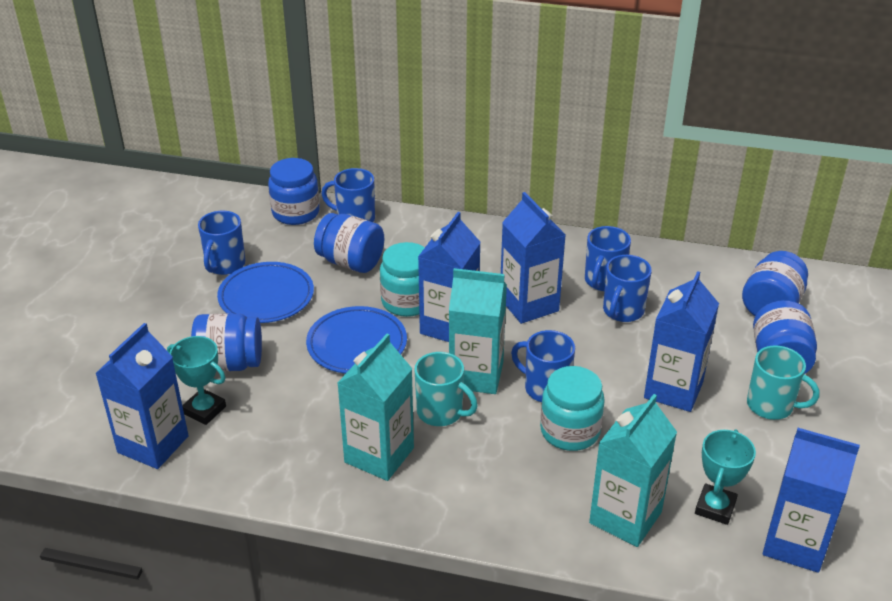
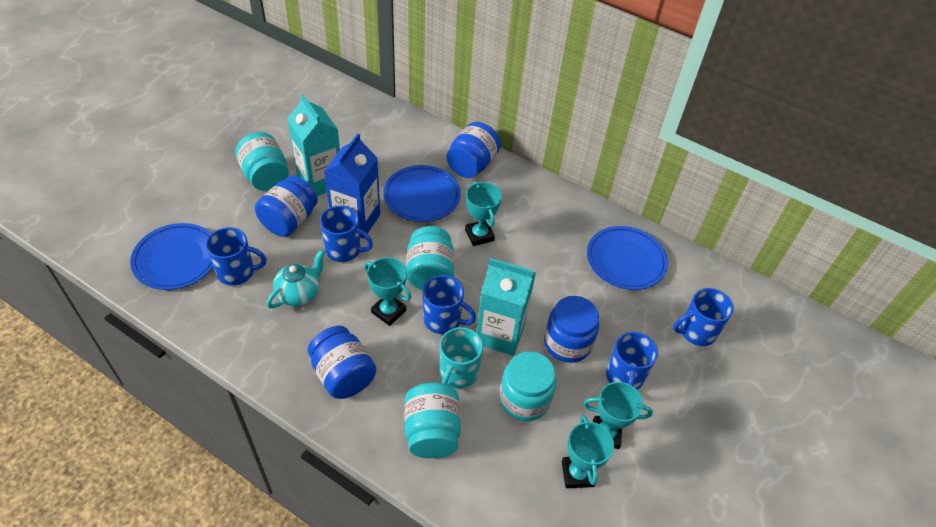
blue carton: [95,323,189,469] [418,212,481,342] [501,192,566,324] [644,271,719,412] [763,428,860,573] = 5 -> [324,133,380,239] = 1
blue jar: [191,313,262,372] [268,158,320,225] [314,213,384,273] [742,251,808,316] [753,300,817,374] = 5 -> [255,176,318,237] [308,326,376,399] [446,122,501,178] [544,296,599,363] = 4
blue plate: [217,262,314,323] [306,306,407,374] = 2 -> [130,223,213,290] [383,165,461,222] [587,226,668,290] = 3
turquoise carton: [338,334,414,481] [449,268,507,394] [589,394,677,547] = 3 -> [287,94,340,196] [476,258,536,356] = 2
turquoise jar: [380,242,425,317] [540,366,605,451] = 2 -> [235,132,289,191] [404,382,461,458] [406,226,454,290] [499,351,556,421] = 4
turquoise mug: [415,352,478,426] [747,345,819,420] = 2 -> [440,327,483,389] = 1
turquoise teapot: none = 0 -> [266,250,325,308] = 1
turquoise trophy: [167,336,226,425] [695,429,756,525] = 2 -> [364,257,411,326] [465,181,502,246] [562,415,614,488] [583,382,653,449] = 4

